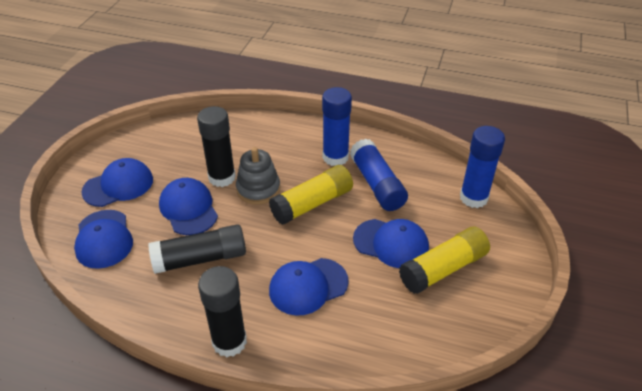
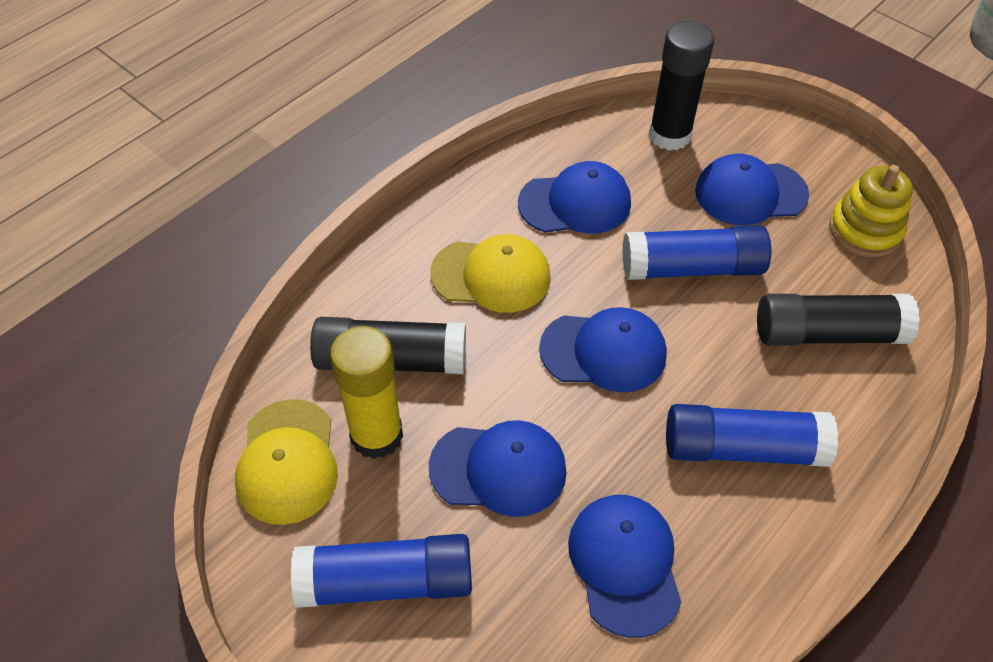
grey stacking toy: [236,147,280,205] = 1 -> none = 0
yellow cap: none = 0 -> [235,399,338,525] [430,234,551,313] = 2
yellow glue stick: [269,165,353,225] [399,227,490,294] = 2 -> [330,326,403,459] = 1
yellow stacking toy: none = 0 -> [829,165,913,257] = 1

